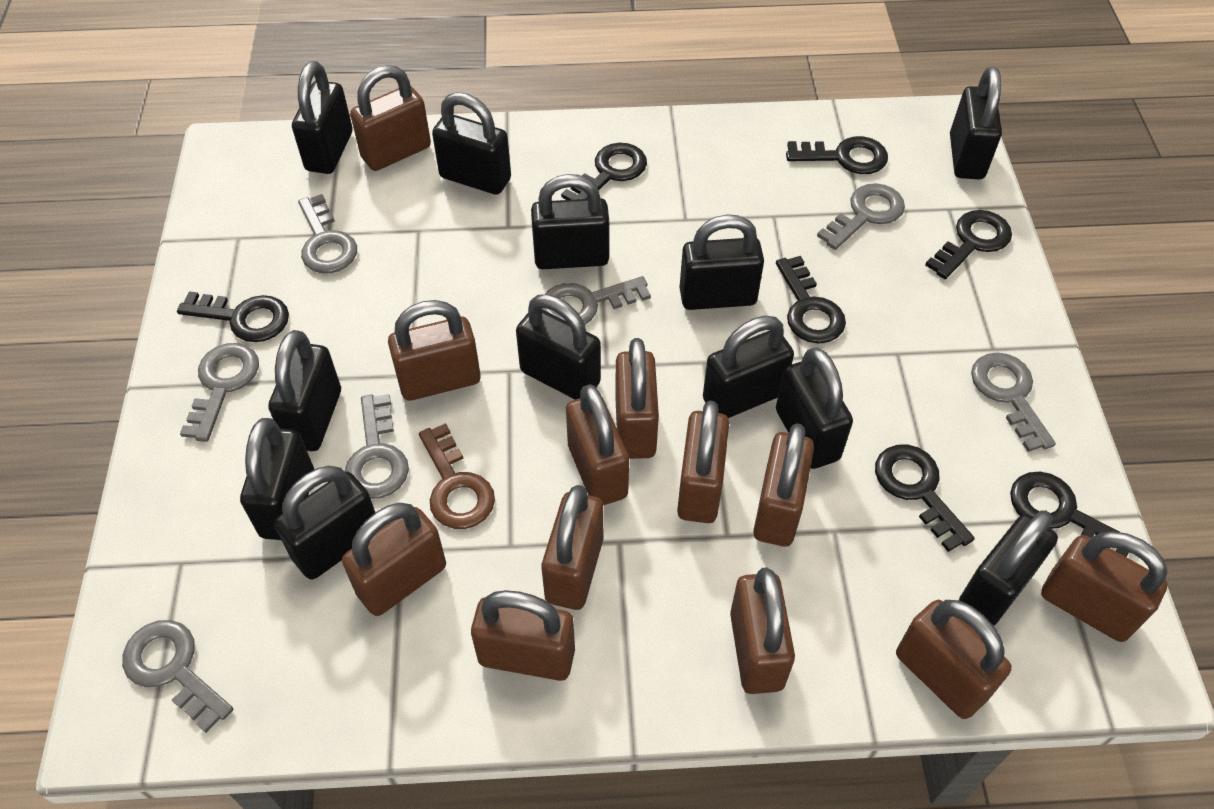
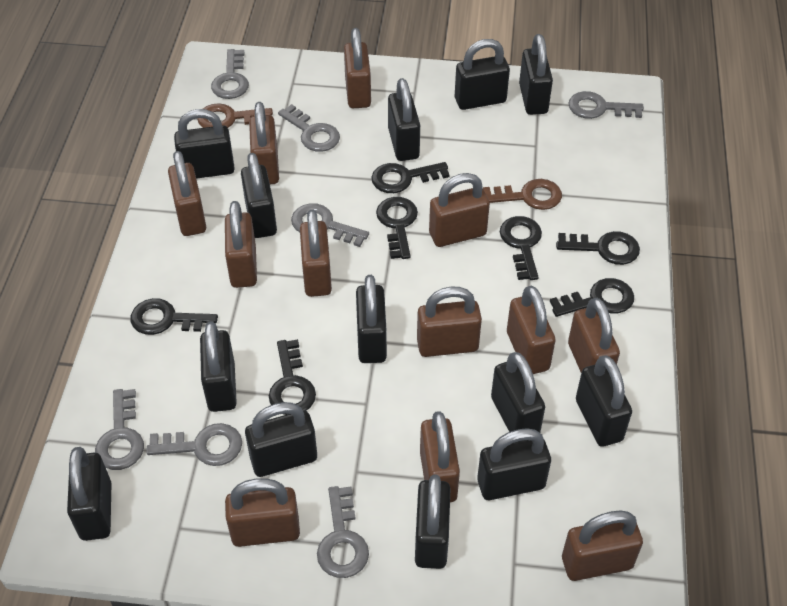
black padlock: [240,418,314,540] [268,330,341,451] [274,466,375,580] [292,61,353,174] [432,92,511,195] [516,294,601,400] [531,174,609,269] [680,214,764,310] [703,316,794,418] [776,347,853,469] [950,67,1002,179] [959,510,1058,626] = 12 -> [67,447,111,541] [174,109,235,179] [200,321,237,412] [241,153,277,238] [245,402,317,477] [356,275,387,363] [388,78,420,161] [415,474,451,569] [455,39,510,110] [477,428,551,500] [491,352,545,433] [519,34,553,115] [576,355,632,447] = 13
brown key: [419,423,495,529] = 1 -> [197,103,273,128] [483,179,562,210] = 2

